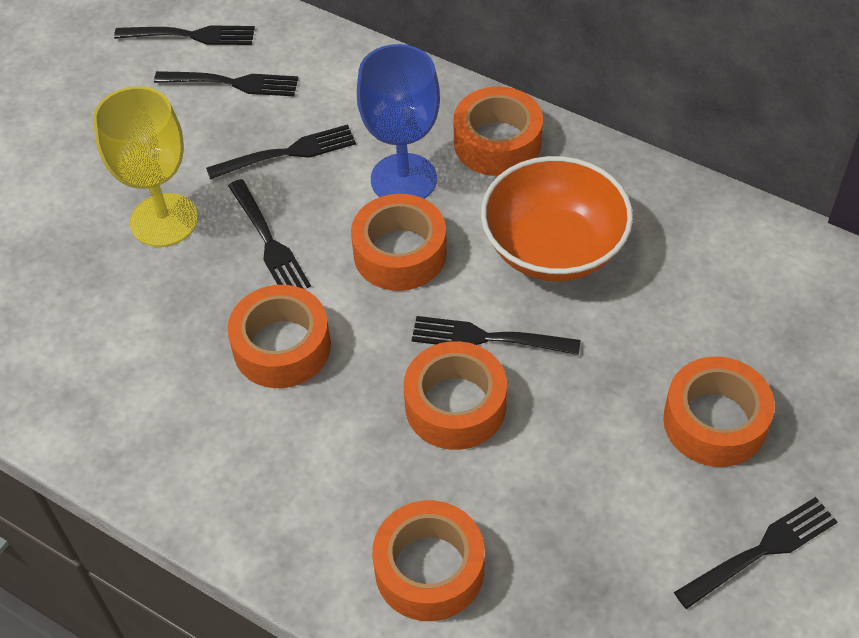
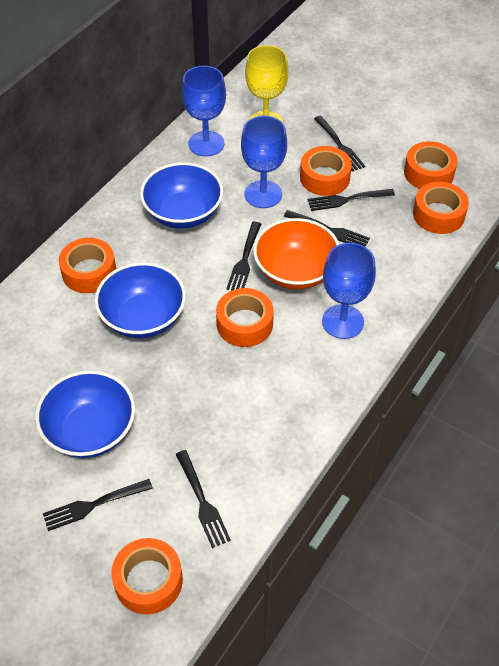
blue bowl: none = 0 -> [35,370,135,458] [95,262,186,338] [140,162,223,229] = 3
blue goblet: [357,44,440,199] = 1 -> [182,66,226,156] [241,116,287,208] [322,243,376,339] = 3

